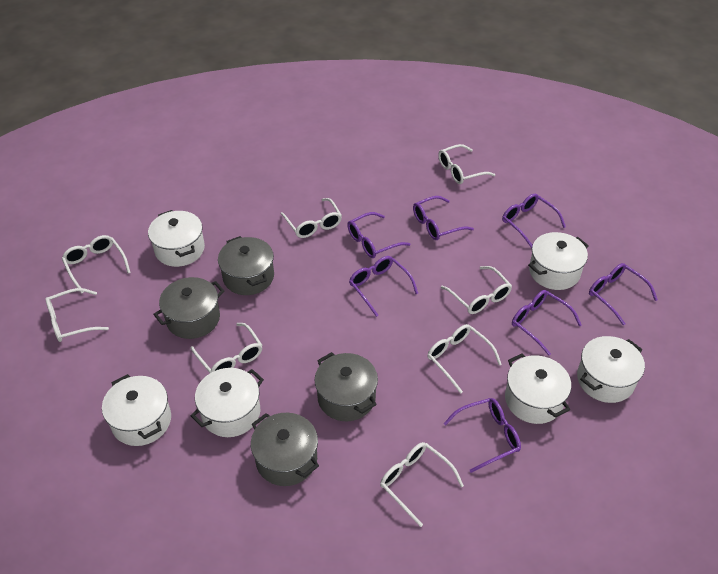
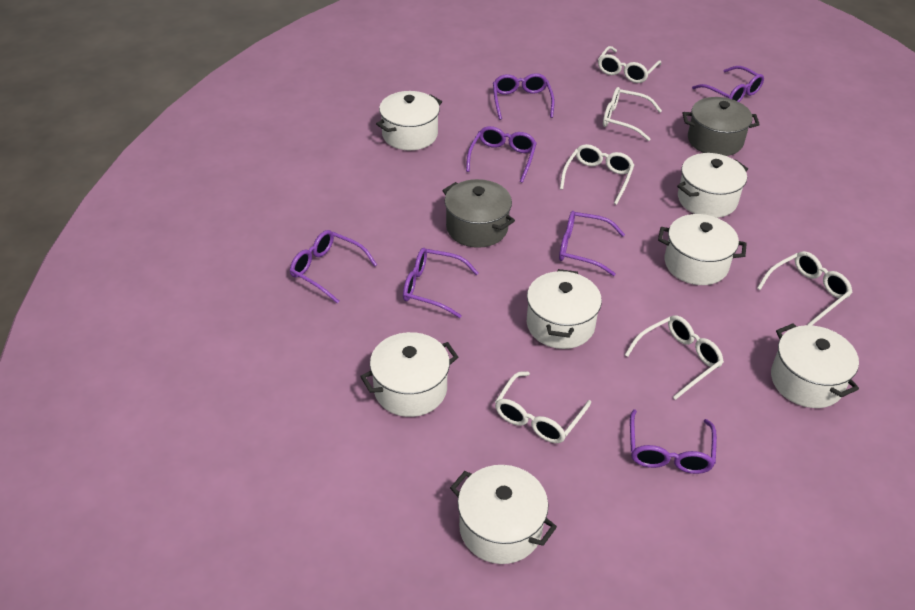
grey pot: [153,277,224,339] [218,236,274,295] [251,413,319,486] [315,352,378,421] = 4 -> [442,179,515,248] [682,97,760,156] = 2
white glasses: [45,288,109,342] [62,235,131,294] [191,323,262,373] [281,198,342,238] [380,442,464,527] [427,324,502,394] [438,144,495,184] [441,266,512,314] = 8 -> [495,371,591,443] [560,144,634,205] [598,46,661,83] [603,87,662,141] [625,315,724,400] [757,251,853,325] = 6
white pot: [102,374,171,446] [148,210,205,267] [191,368,264,437] [505,354,571,424] [528,232,589,290] [577,336,645,403] = 6 -> [360,332,458,417] [376,91,442,150] [450,465,557,564] [527,269,602,349] [658,214,747,285] [677,153,748,218] [771,323,859,408] = 7

